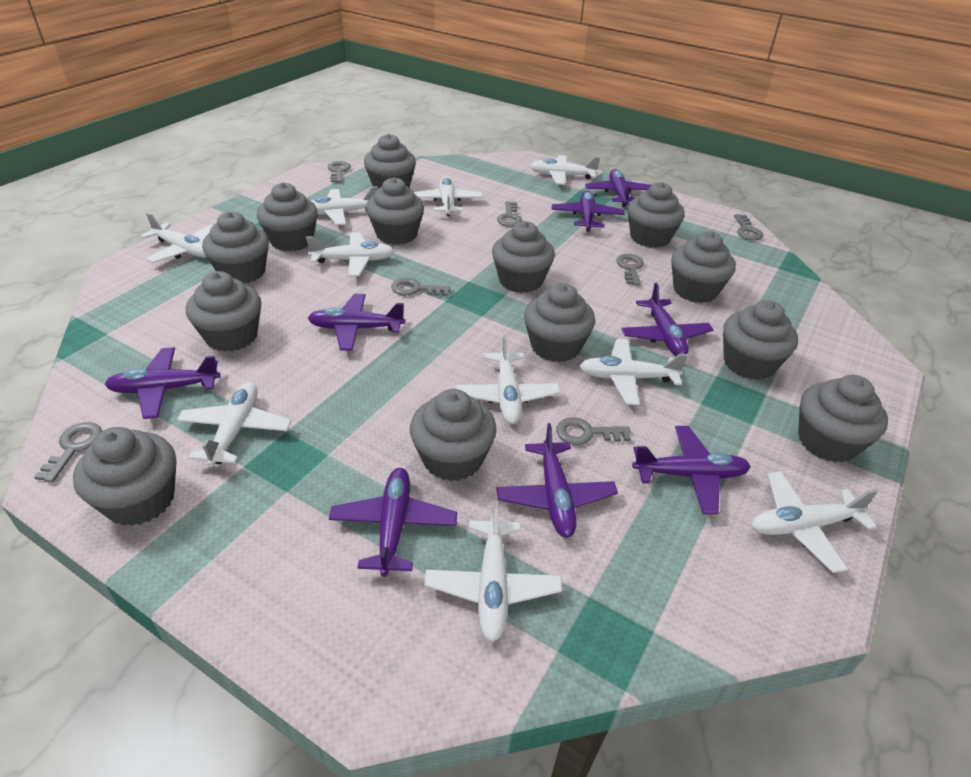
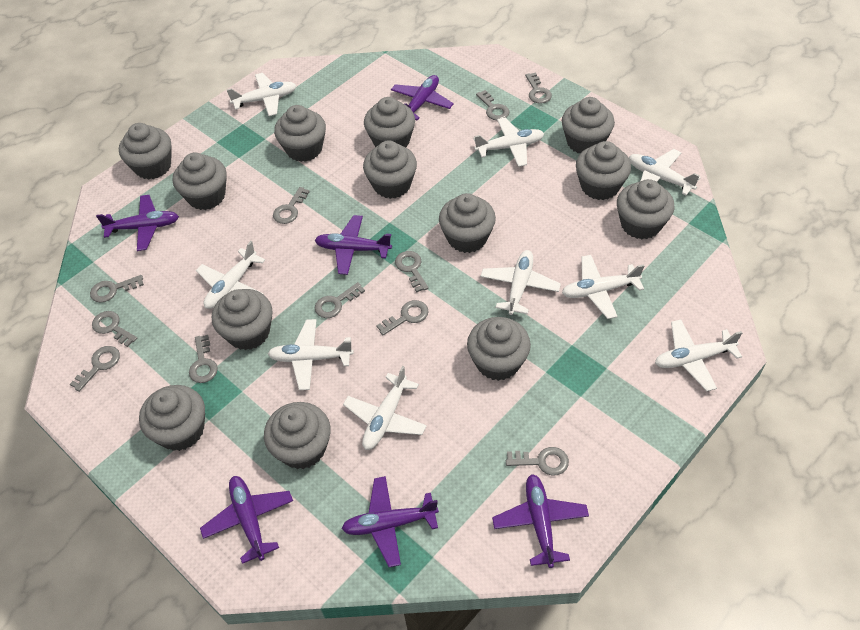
grey key: [34,422,102,483] [328,161,351,183] [391,278,450,296] [497,201,522,227] [556,417,631,445] [616,254,644,285] [734,214,763,240] = 7 -> [70,346,120,392] [90,275,144,303] [92,311,137,347] [189,335,218,383] [273,187,310,224] [315,282,365,318] [376,300,429,336] [395,251,428,292] [476,90,509,120] [506,447,569,475] [525,72,552,104] = 11
purple plane: [104,347,221,419] [308,294,405,351] [329,468,457,577] [496,423,618,538] [552,190,625,232] [585,169,651,207] [622,283,713,356] [632,426,751,514] = 8 -> [96,195,179,251] [200,476,293,564] [315,215,392,275] [341,476,439,567] [391,75,454,121] [492,474,589,568] = 6
white plane: [141,213,213,263] [177,382,291,467] [306,232,394,277] [310,186,378,225] [414,176,483,217] [424,501,562,642] [456,335,561,424] [530,155,600,185] [580,339,688,405] [751,471,878,573] = 10 -> [196,241,265,309] [227,73,297,116] [268,319,354,390] [343,366,427,450] [474,118,544,167] [480,250,561,315] [562,255,644,319] [629,149,701,195] [655,319,742,391] = 9

